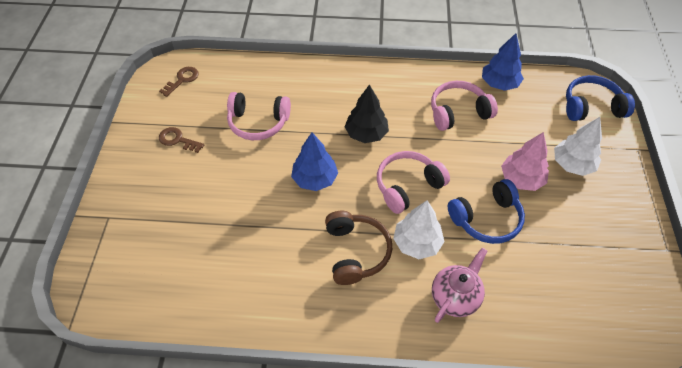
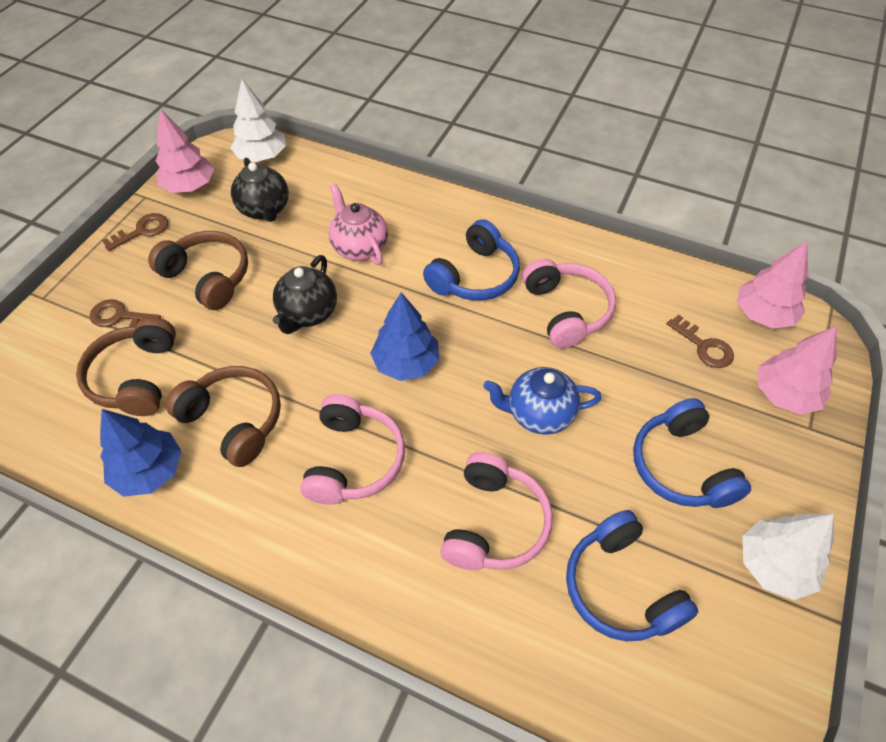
black teapot: none = 0 -> [231,158,289,222] [272,255,337,334] = 2
black tree: [345,85,389,143] = 1 -> none = 0
blue headphones: [448,179,525,244] [566,75,635,121] = 2 -> [423,219,520,301] [566,510,698,641] [633,398,751,508] = 3
blue teapot: none = 0 -> [484,367,602,435] = 1
brown headphones: [325,211,392,285] = 1 -> [76,317,176,416] [148,231,248,310] [165,366,281,467] = 3
brown key: [159,67,198,97] [159,127,204,153] = 2 -> [90,299,161,327] [102,213,168,251] [667,314,734,368] = 3
pink tree: [501,132,549,191] = 1 -> [156,109,214,193] [737,241,808,329] [758,326,837,415] = 3

